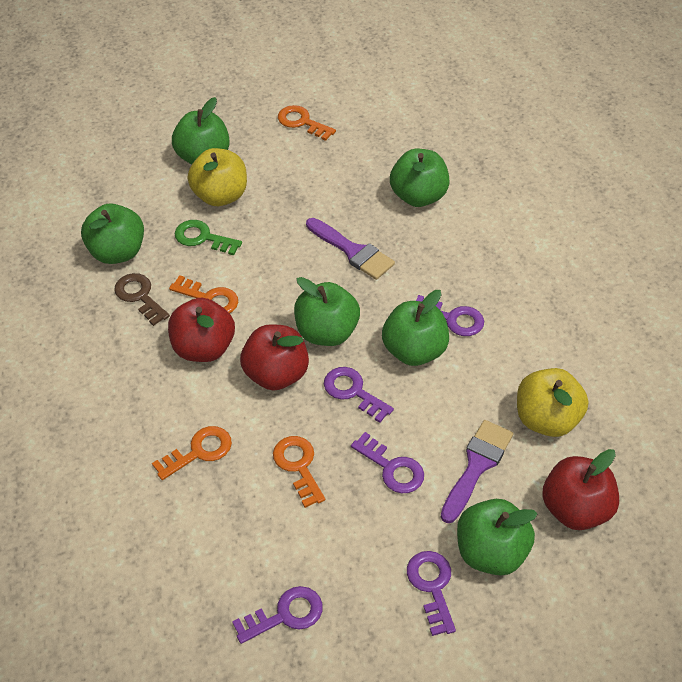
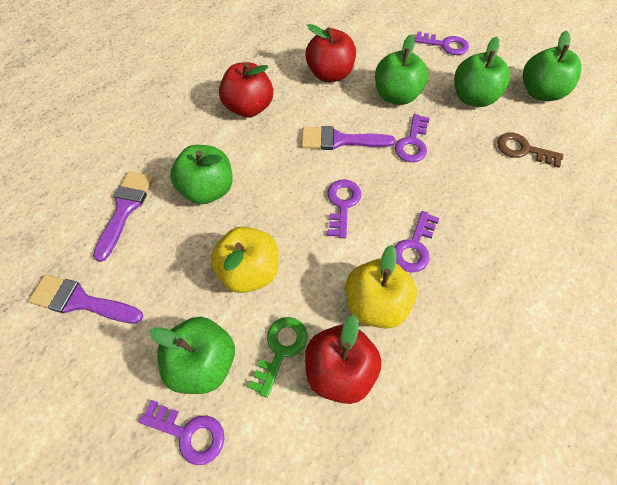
green apple: [81,203,144,264] [172,97,230,164] [294,277,360,346] [382,290,449,366] [390,149,450,207] [457,499,537,576] = 6 -> [150,317,235,394] [170,145,233,204] [375,34,428,105] [454,37,510,107] [523,31,581,101] = 5
orange key: [152,426,232,480] [169,275,238,313] [273,436,325,508] [278,105,336,141] = 4 -> none = 0
purple brush: [306,218,395,280] [441,420,513,523] = 2 -> [29,274,143,324] [93,171,154,262] [301,126,395,150] = 3

